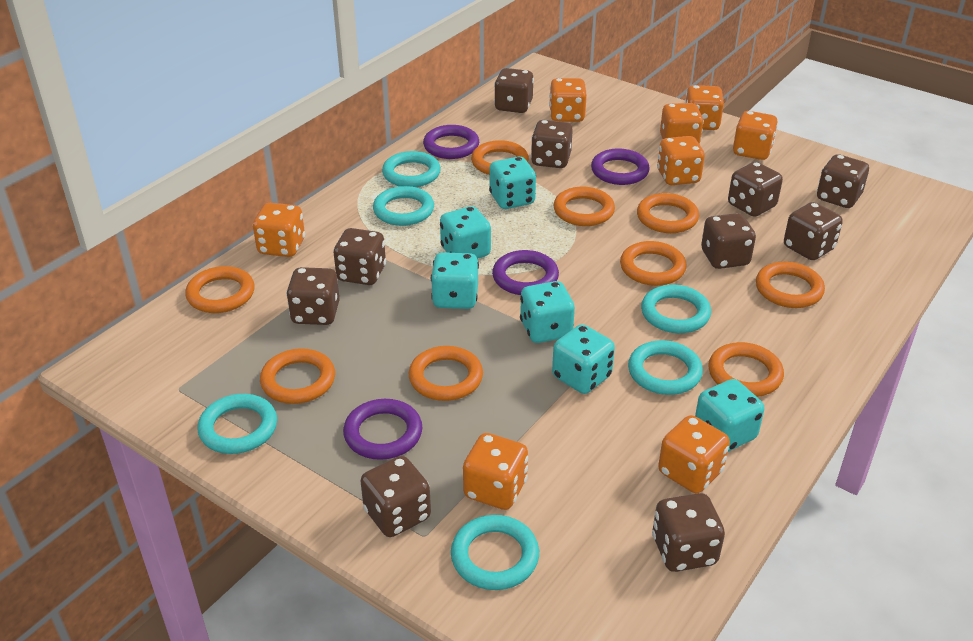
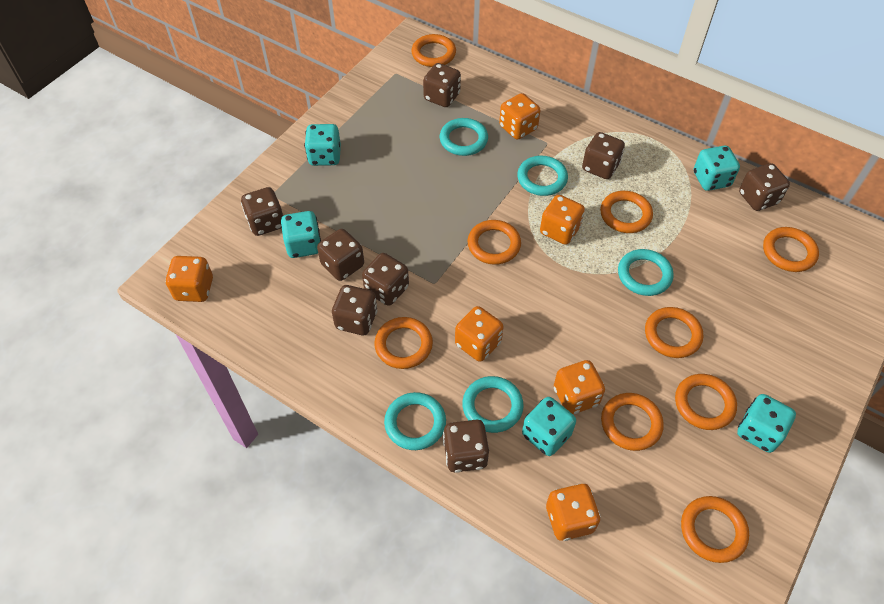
brown dice: [286,267,340,325] [333,228,386,285] [360,456,431,537] [494,68,534,113] [531,120,573,168] [652,493,725,572] [701,213,756,269] [728,162,783,217] [784,202,843,260] [817,154,869,208] = 10 -> [241,187,283,236] [317,229,364,281] [332,285,378,335] [362,253,409,306] [423,63,461,107] [443,420,489,473] [582,132,625,179] [739,163,790,211] = 8
orange dice: [253,203,305,257] [463,433,528,510] [549,78,587,122] [657,136,705,185] [658,415,730,493] [660,103,704,144] [685,85,724,130] [733,111,778,160] = 8 -> [165,256,213,302] [455,306,503,362] [499,93,540,140] [540,195,585,245] [546,484,600,541] [554,360,605,414] = 6
purple ring: [343,399,422,460] [423,125,479,159] [492,250,559,295] [591,149,650,185] = 4 -> none = 0
turquoise dice: [431,252,479,309] [440,206,491,259] [489,157,536,209] [520,281,575,343] [552,324,615,394] [695,379,765,452] = 6 -> [281,211,321,258] [304,124,341,166] [522,397,576,456] [694,146,740,191] [737,394,796,453] = 5
turquoise ring: [198,394,277,454] [373,186,434,226] [382,151,441,187] [451,515,539,590] [628,340,703,395] [641,285,711,333] = 6 -> [384,392,446,450] [440,118,488,156] [462,376,524,433] [517,156,568,196] [618,249,674,296] = 5

